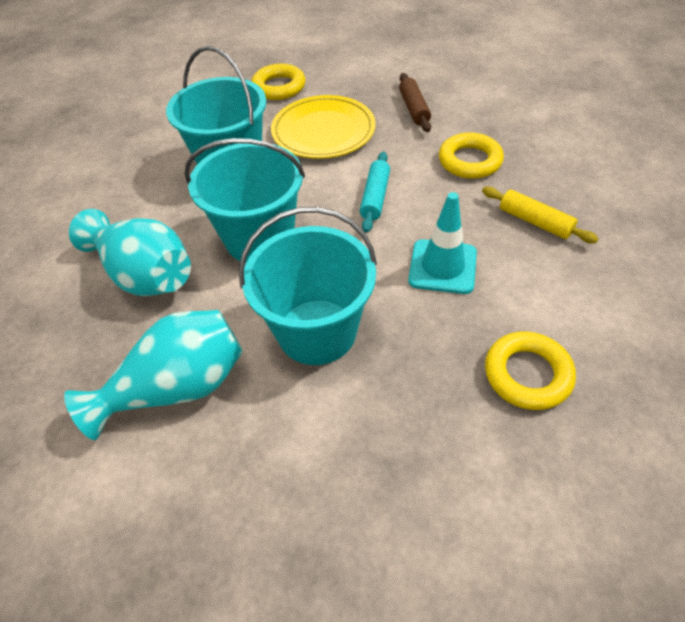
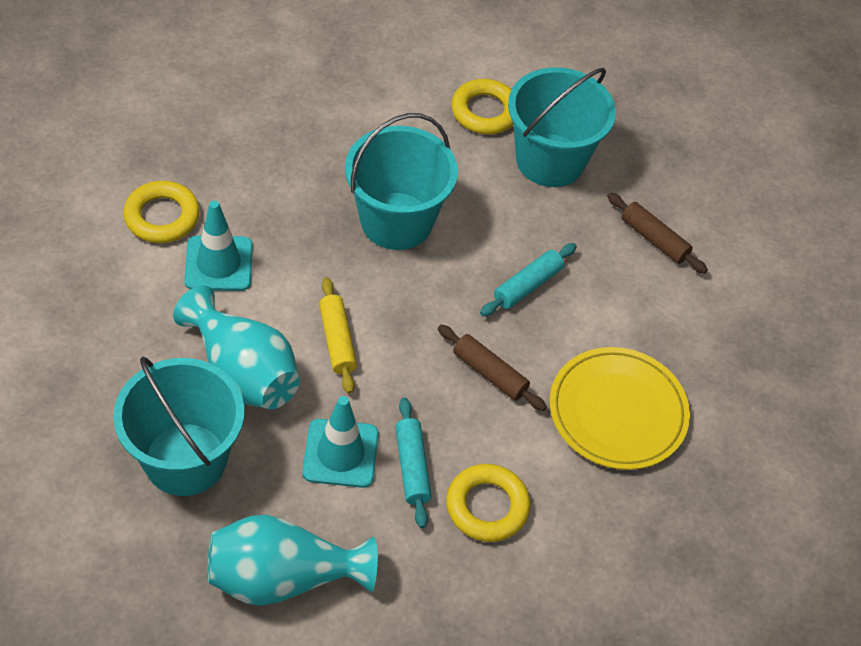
brown rolling pin: [399,73,431,132] = 1 -> [438,325,547,411] [607,193,708,274] = 2
turquoise rolling pin: [360,152,390,233] = 1 -> [395,397,432,528] [480,243,577,316] = 2
turquoise traffic cone: [408,192,477,294] = 1 -> [184,200,253,291] [302,396,379,488] = 2

